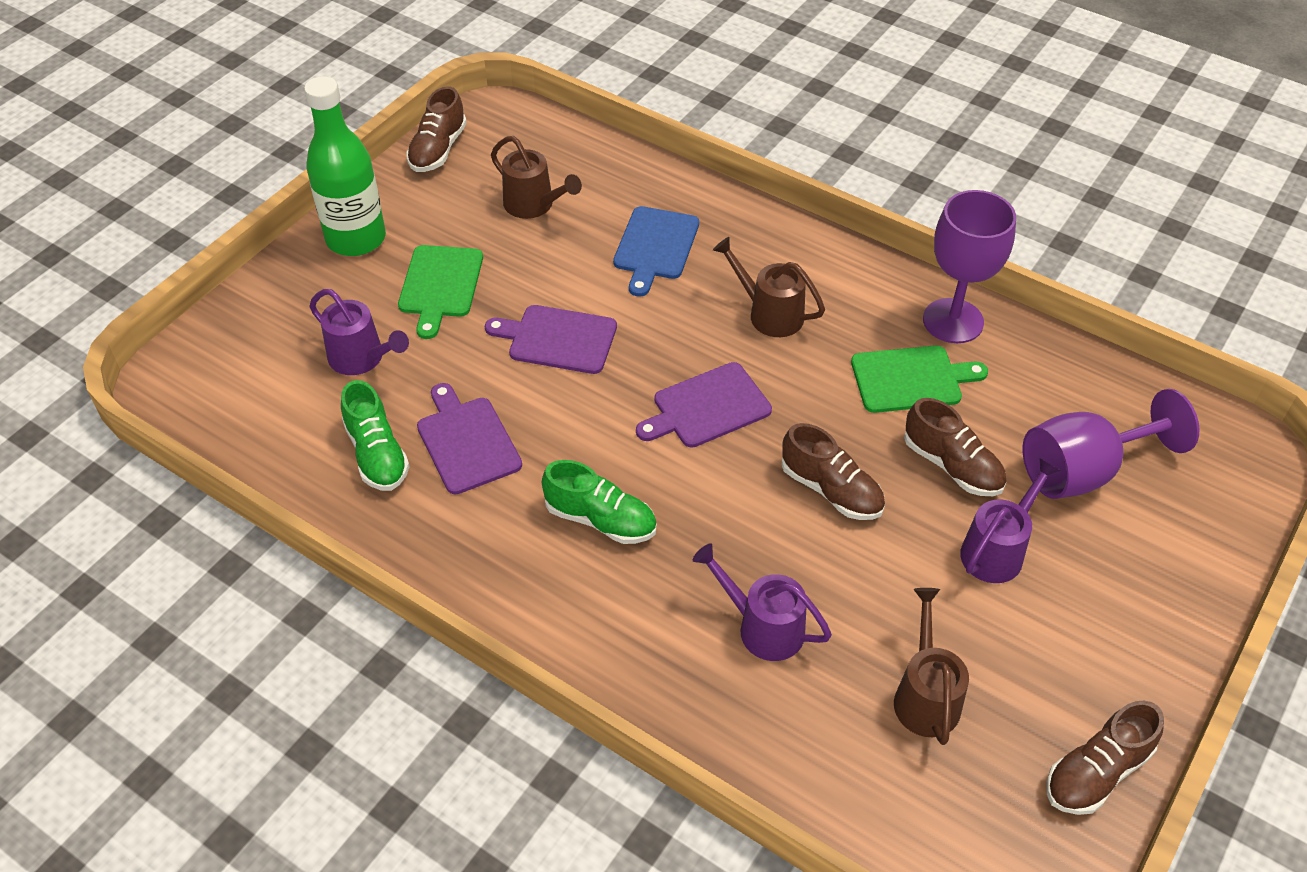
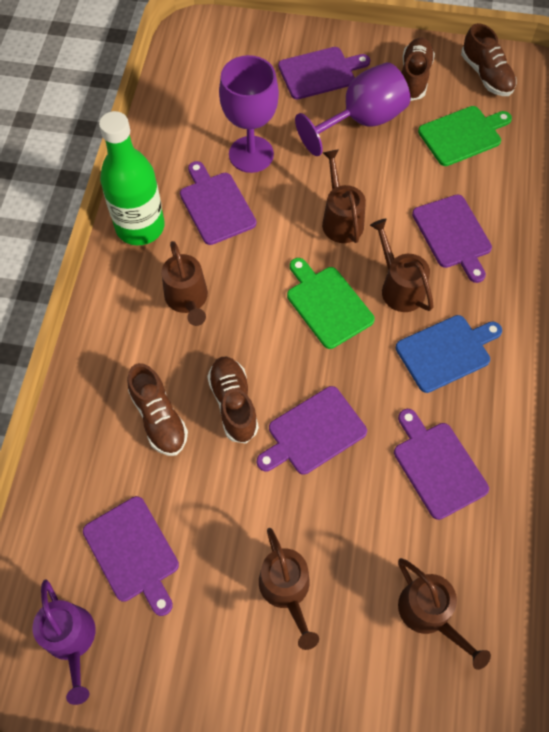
brown watering can: [491,136,582,219] [713,237,825,337] [894,588,969,745] = 3 -> [161,241,208,326] [259,528,319,650] [322,149,366,243] [370,219,434,312] [398,558,491,670] = 5
green shoe: [341,380,410,491] [542,460,657,544] = 2 -> none = 0
purple cutting board: [417,383,522,494] [485,305,617,374] [636,362,772,448] = 3 -> [83,496,179,616] [180,161,256,245] [257,386,367,475] [278,47,370,99] [394,409,489,520] [412,194,492,283] = 6
purple watering can: [309,289,409,375] [692,543,832,661] [960,458,1061,583] = 3 -> [33,579,95,705] = 1

